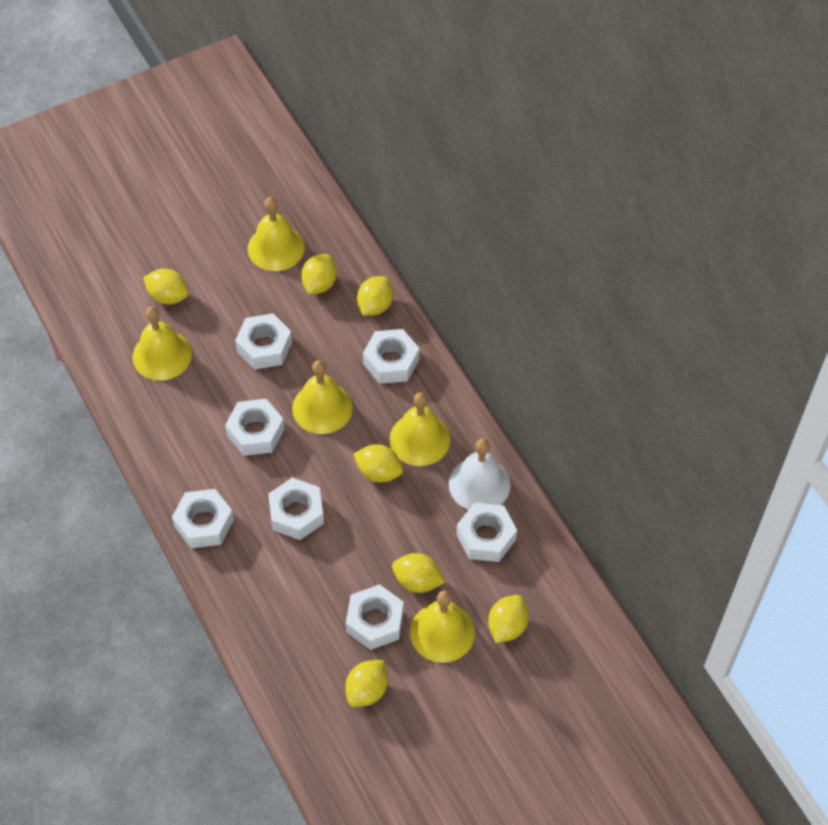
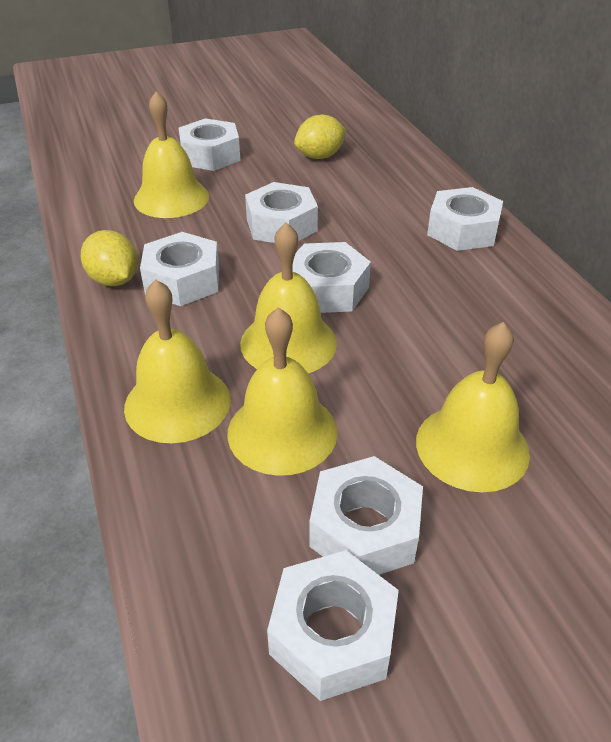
white bell: [449,438,511,510] = 1 -> none = 0
yellow lemon: [143,269,189,304] [301,254,337,294] [345,660,388,707] [353,444,403,482] [357,276,393,316] [392,553,445,593] [488,595,529,643] = 7 -> [81,230,138,286] [294,115,346,159] = 2

